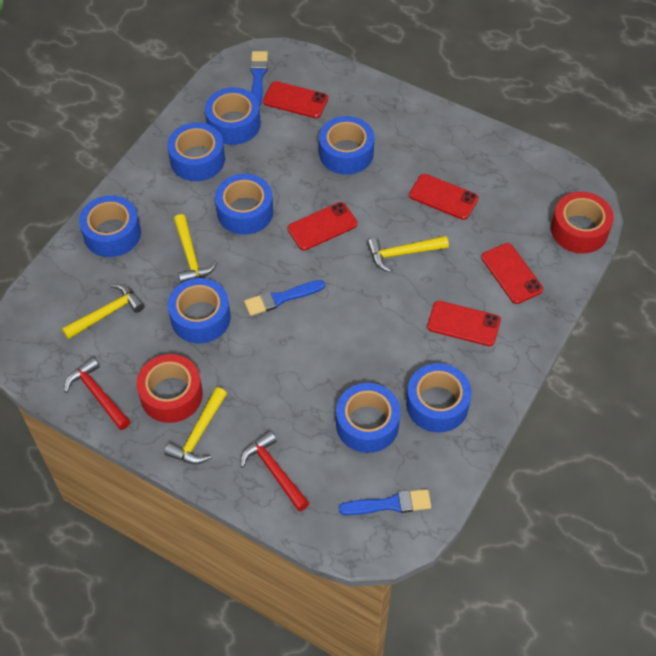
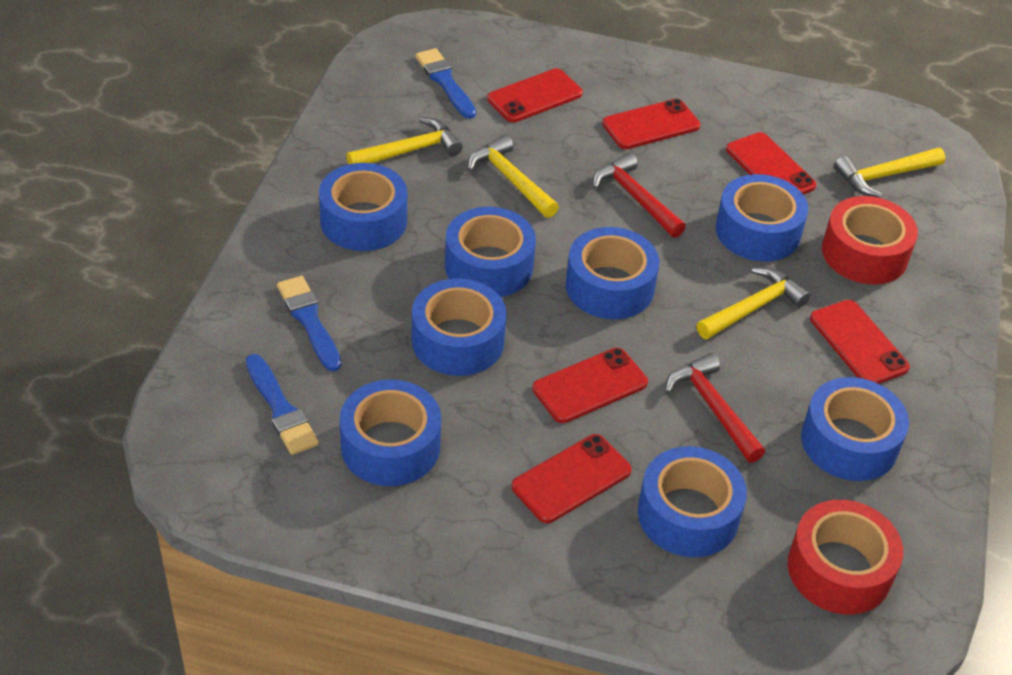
red phone: [263,81,328,118] [288,202,357,250] [409,174,479,220] [427,301,501,346] [481,243,543,304] = 5 -> [487,68,583,122] [512,434,632,523] [532,348,648,423] [602,99,700,149] [726,132,816,195] [810,300,910,384] = 6

